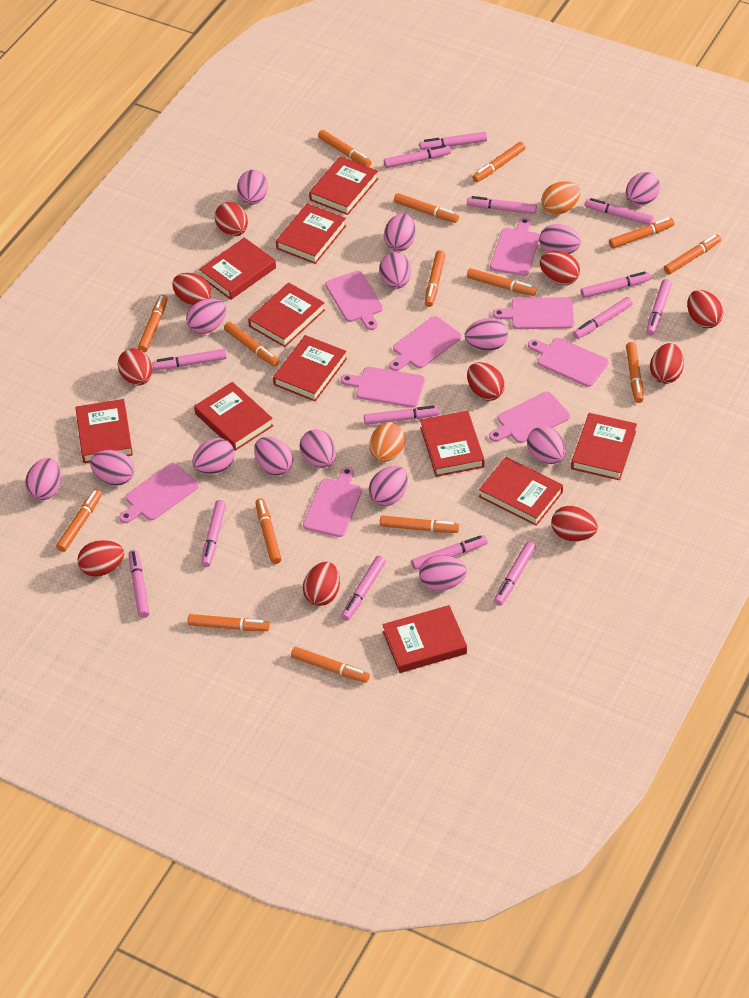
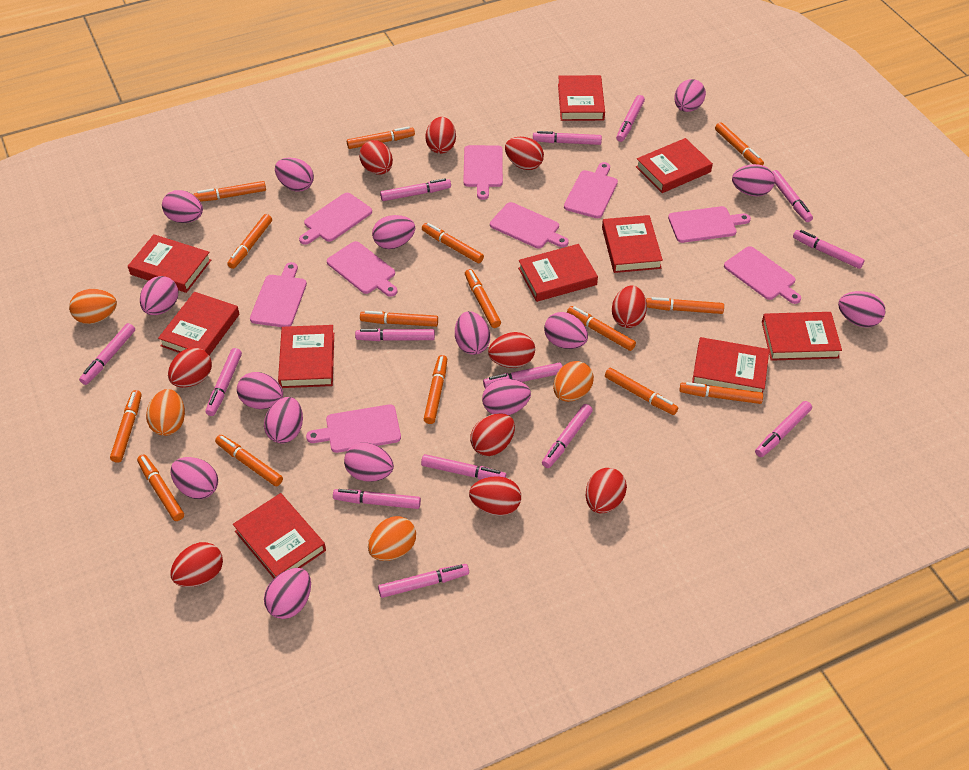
orange egg: [370,423,405,462] [541,181,580,215] = 2 -> [69,289,117,324] [146,389,185,436] [368,516,416,561] [553,361,594,402] = 4
red book: [75,399,133,463] [194,382,274,451] [199,238,276,300] [248,282,325,347] [273,335,347,402] [276,203,346,264] [309,156,378,215] [382,605,467,673] [420,411,485,477] [479,457,563,526] [571,413,637,480] = 11 -> [128,234,211,293] [158,292,239,355] [233,493,326,578] [278,325,334,388] [518,244,598,302] [558,75,605,121] [602,215,663,273] [636,138,713,193] [692,337,769,393] [762,312,842,361] = 10

